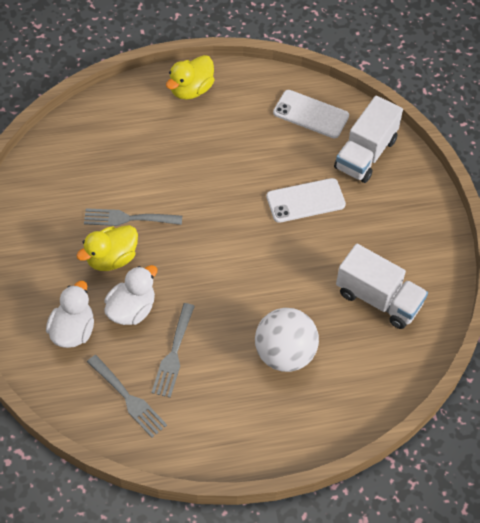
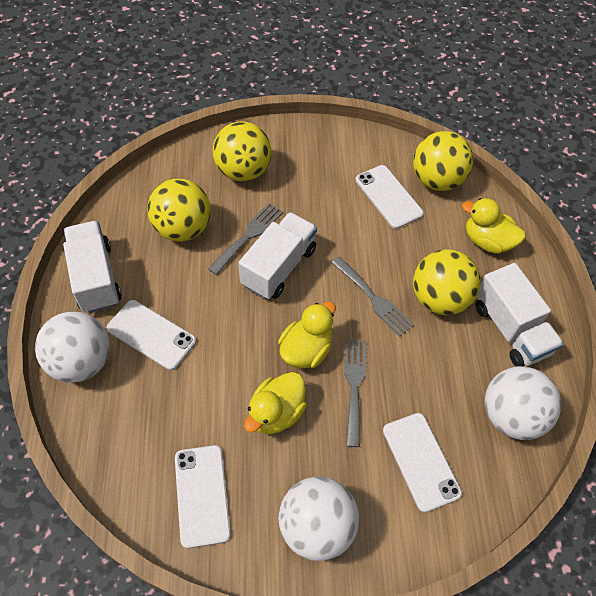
white ball: [255,308,319,372] = 1 -> [35,311,110,383] [279,476,359,561] [485,366,561,440] = 3
white duck: [46,281,94,348] [104,265,157,325] = 2 -> none = 0
white phone: [266,178,346,223] [273,90,349,138] = 2 -> [107,300,196,370] [175,445,231,548] [355,165,424,229] [383,413,462,513] = 4
white truck: [334,96,403,183] [336,244,428,329] = 2 -> [63,221,122,313] [238,212,317,299] [475,263,564,367] = 3
yellow ball: none = 0 -> [147,179,211,242] [213,121,272,182] [413,131,473,191] [413,249,481,315] = 4
yellow duck: [76,225,138,271] [166,55,214,100] = 2 -> [244,372,307,434] [278,301,336,369] [462,198,525,254] = 3

